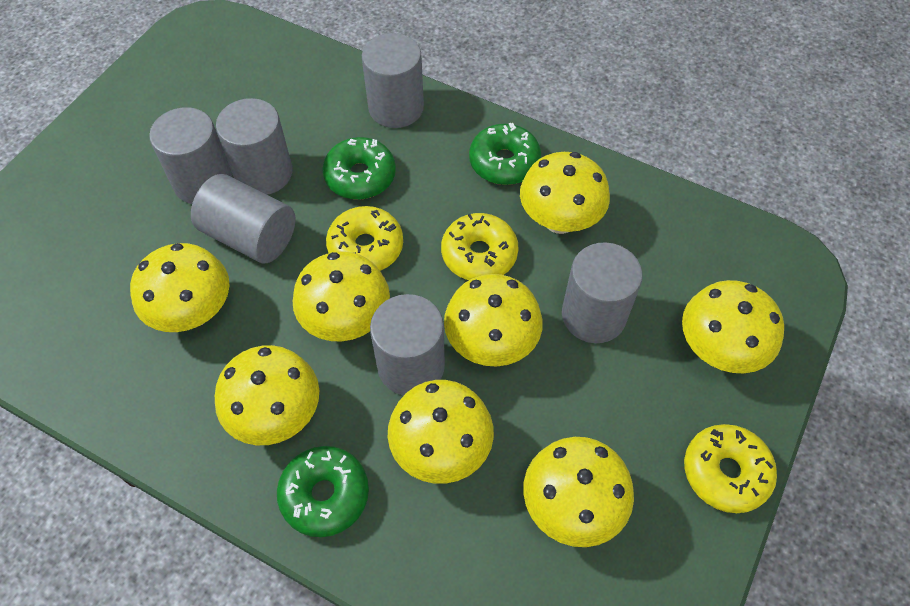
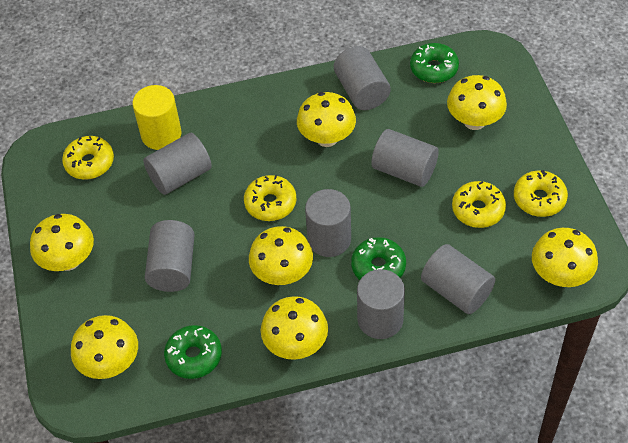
grey cylinder: [149,107,232,204] [191,174,296,263] [216,98,293,195] [362,33,424,128] [370,294,445,395] [562,242,643,343] = 6 -> [143,133,212,195] [145,220,195,292] [305,189,351,257] [334,46,391,110] [357,269,405,339] [371,129,439,187] [421,244,495,314] = 7
yellow cylinder: none = 0 -> [132,85,182,150] = 1
yellow donut: [326,206,403,271] [441,213,518,280] [684,424,777,513] = 3 -> [62,136,114,179] [244,175,296,221] [452,181,506,228] [514,170,568,217] = 4
yellow mushroom: [130,243,230,332] [214,345,319,445] [292,251,390,342] [388,380,494,484] [444,274,543,366] [520,152,610,234] [523,437,634,547] [682,280,784,373] = 8 -> [30,214,94,271] [71,315,138,379] [249,226,313,285] [261,296,328,360] [297,92,356,147] [447,75,507,130] [532,228,598,287] = 7

